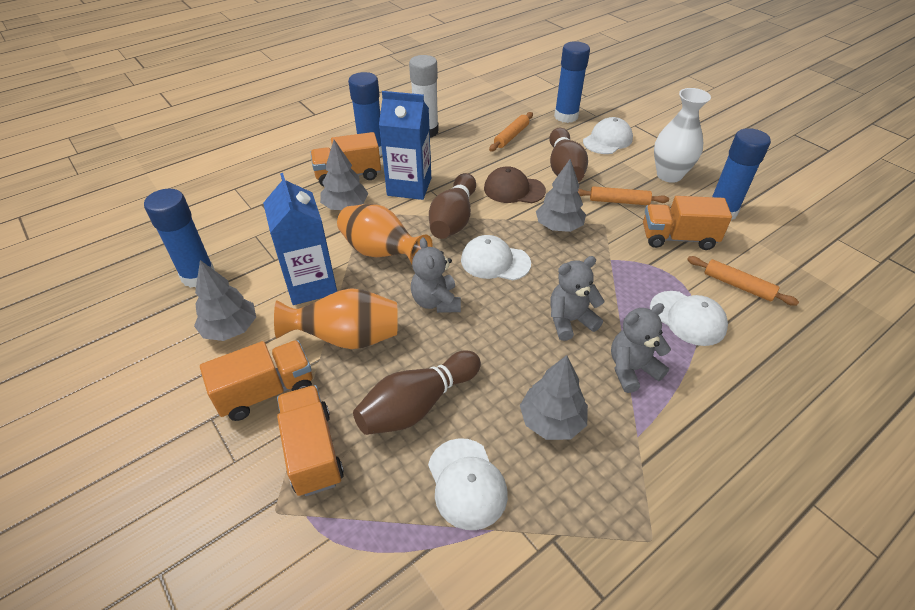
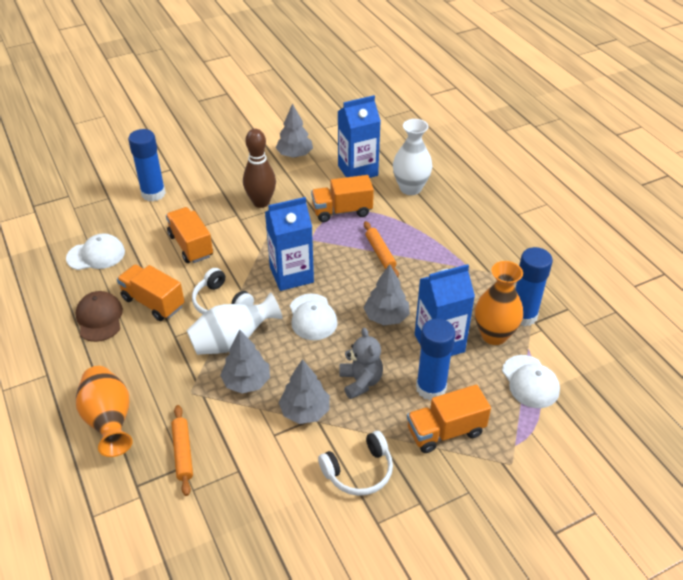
blue carton: [263,173,337,305] [379,91,431,200] = 2 -> [265,197,314,291] [338,95,381,178] [415,264,475,356] = 3
blue glue stick: [144,189,215,288] [348,72,382,156] [554,41,590,123] [712,128,771,220] = 4 -> [128,129,166,202] [416,318,455,400] [515,247,553,326] = 3
brown bowling pin: [353,350,481,435] [429,173,476,239] [549,128,588,182] = 3 -> [243,129,276,208] = 1
grey teddy bear: [411,238,461,313] [550,256,605,341] [611,303,671,393] = 3 -> [340,328,383,399] = 1
orange rolling pin: [489,112,533,151] [577,186,669,205] [687,256,799,306] = 3 -> [172,405,193,496] [364,221,399,277] = 2
white cap: [428,438,508,530] [461,235,531,280] [583,117,633,154] [650,291,728,346] = 4 -> [66,233,125,270] [290,293,338,340] [502,355,560,408] = 3
white glue stick: [409,55,439,137] = 1 -> none = 0
white headphones: none = 0 -> [192,268,254,314] [318,431,393,496] = 2
white vase: [654,88,711,183] = 1 -> [186,292,282,355] [393,119,432,195] = 2

